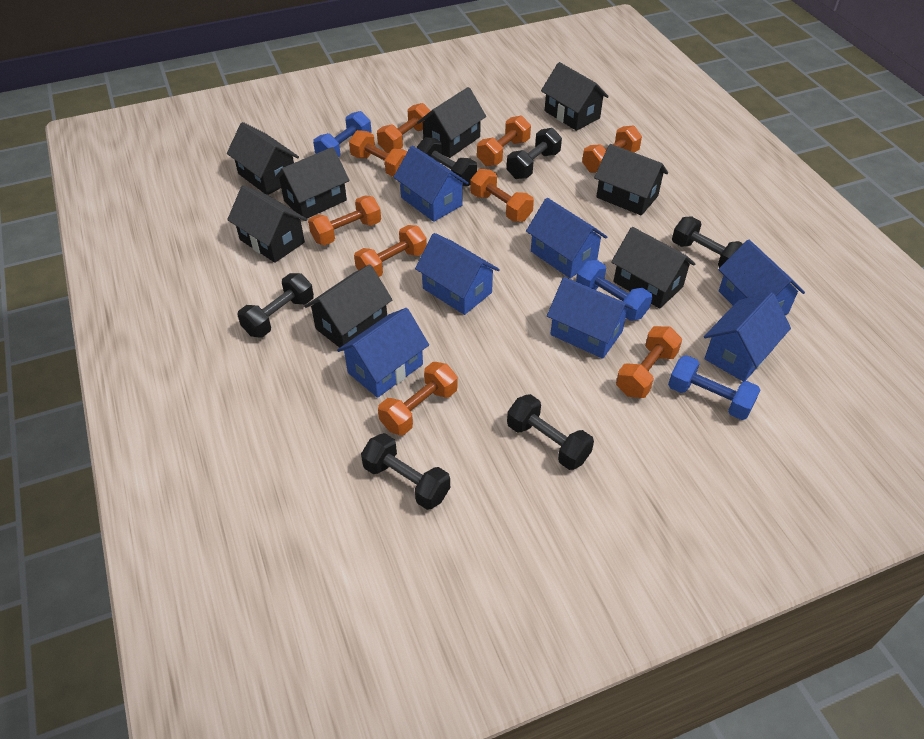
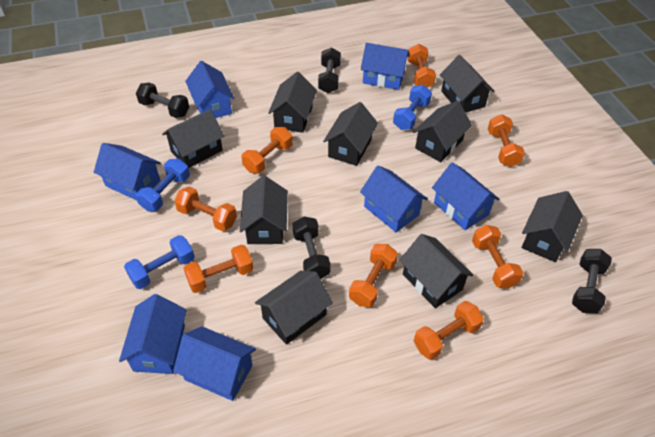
black dumbbell: [237,273,314,337] [361,433,450,510] [416,137,477,186] [507,128,562,179] [507,394,594,470] [672,217,743,268] = 6 -> [136,83,189,118] [292,216,331,279] [318,47,341,93] [572,249,612,313] = 4
black house: [227,122,299,195] [227,185,307,263] [274,147,350,218] [305,264,393,351] [417,87,486,158] [541,62,609,131] [594,144,668,216] [611,227,695,308] = 8 -> [162,109,225,168] [240,176,288,244] [255,271,333,345] [268,72,317,133] [323,102,378,166] [399,234,474,308] [413,101,472,162] [440,55,494,113] [522,191,583,262] = 9
orange dumbbell: [308,195,381,245] [349,130,407,177] [354,225,427,277] [377,103,430,153] [378,362,457,435] [470,169,534,222] [477,116,531,166] [582,126,642,173] [616,326,682,398] = 9 -> [174,186,237,231] [184,245,254,293] [242,127,293,173] [349,244,398,307] [407,44,436,88] [414,301,484,360] [472,225,524,289] [488,114,525,167] = 8

